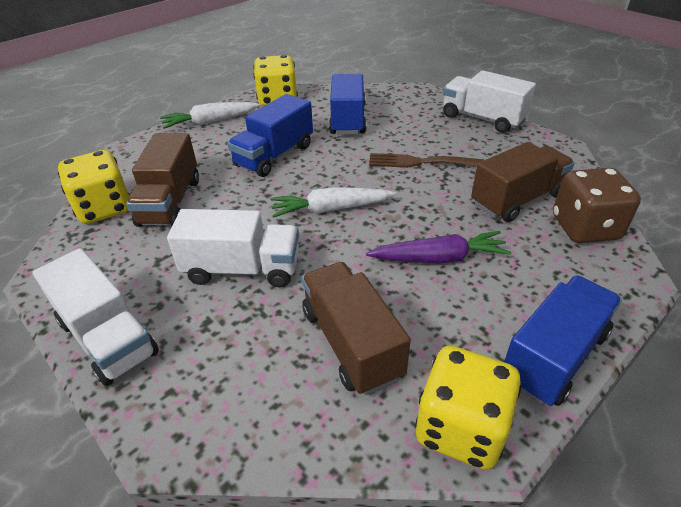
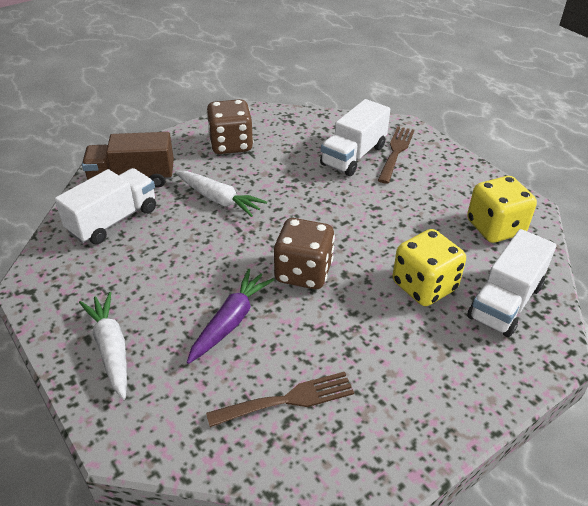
blue truck: [227,94,313,177] [329,74,366,135] [504,275,622,406] = 3 -> none = 0
brown dice: [553,168,641,243] = 1 -> [206,99,253,154] [274,218,335,289] = 2
brown fork: [369,153,484,168] = 1 -> [206,372,354,427] [378,126,414,184] = 2
brown truck: [126,133,199,227] [302,262,411,395] [471,142,575,222] = 3 -> [82,132,174,188] = 1
yellow dice: [58,150,130,224] [254,55,298,106] [415,346,521,470] = 3 -> [393,229,466,306] [467,176,537,243] = 2

